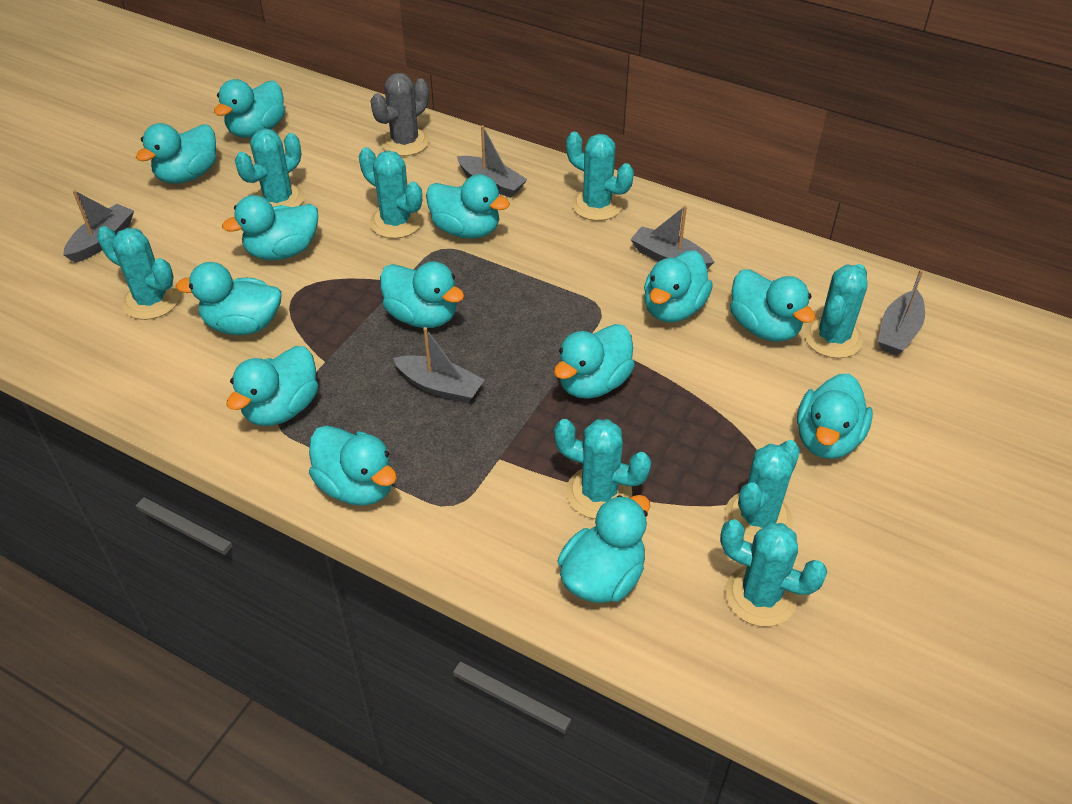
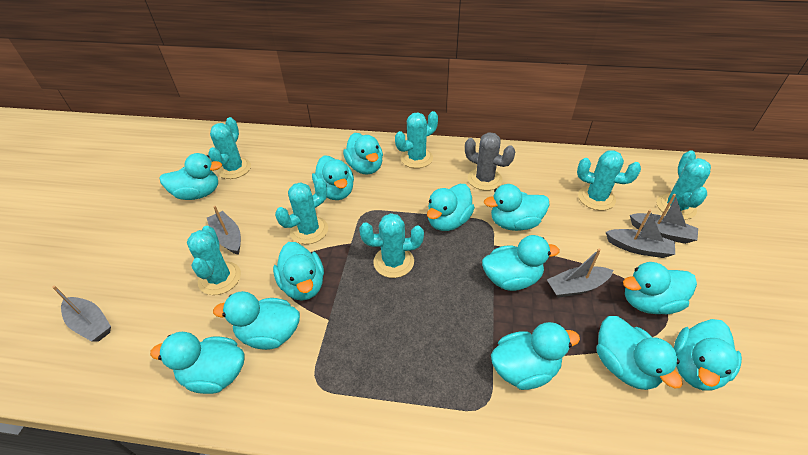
turquoise cactus: [97,226,180,320] [235,129,304,207] [359,147,422,238] [554,419,651,519] [566,132,634,221] [720,519,827,627] [725,440,800,544] [804,264,868,358] = 8 -> [187,226,241,295] [208,117,251,179] [275,178,328,244] [360,213,424,278] [395,111,438,168] [577,150,641,210] [656,150,711,220] = 7

